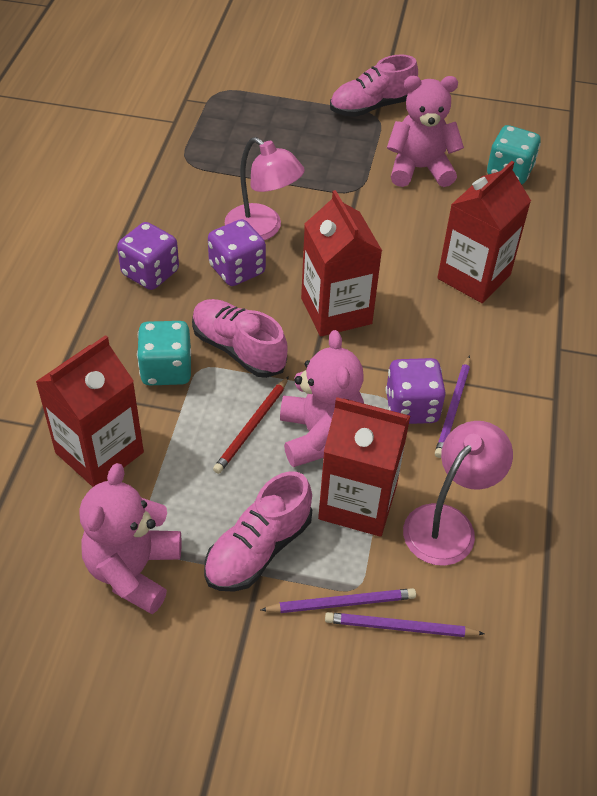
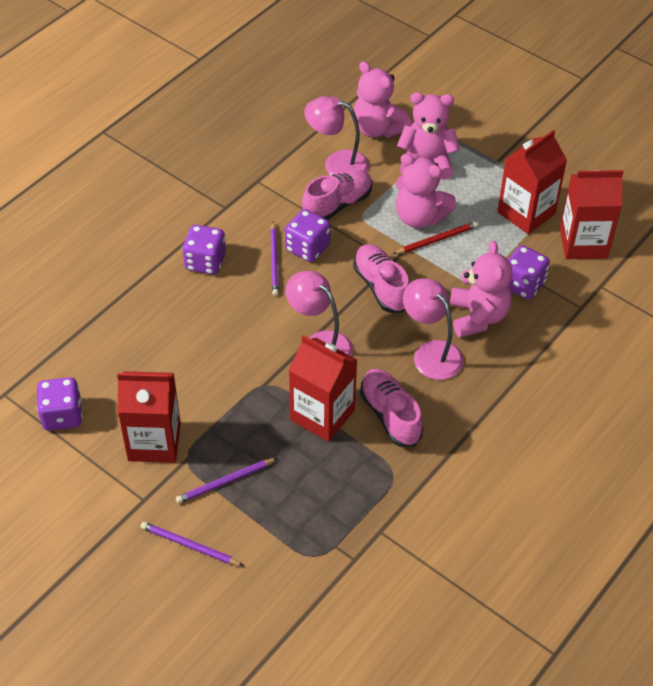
pink lamp: [225,137,305,240] [403,421,513,566] = 2 -> [286,271,353,356] [304,96,369,175] [403,278,464,380] = 3
pink teddy bear: [79,463,181,614] [280,330,364,467] [387,76,464,187] = 3 -> [353,61,411,138] [396,154,456,228] [397,92,460,180] [450,241,512,338] = 4
purple dice: [117,222,179,290] [208,219,266,286] [385,358,446,424] = 3 -> [37,377,83,431] [182,225,226,275] [285,209,331,262] [508,245,550,299] = 4
turquoise dice: [137,321,191,385] [487,125,541,185] = 2 -> none = 0

